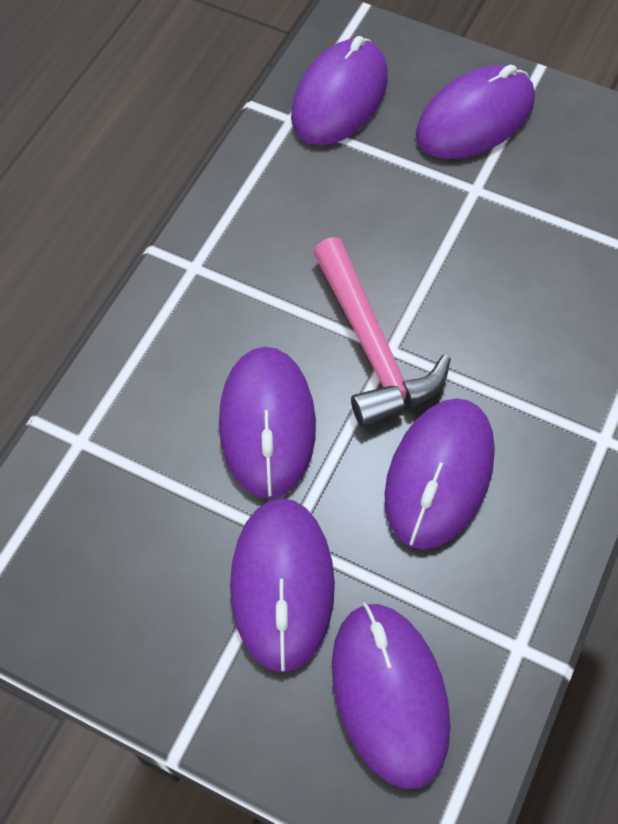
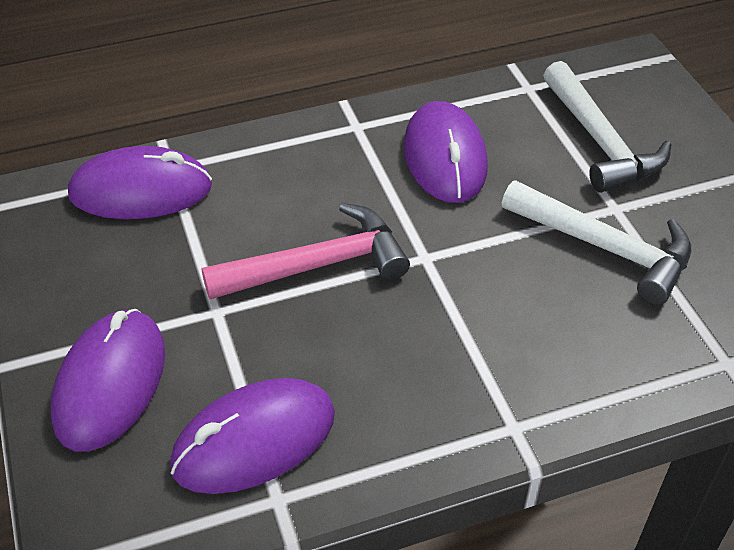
purple mouse: [219,347,316,499] [230,498,335,672] [291,36,388,146] [332,603,451,789] [385,398,495,550] [416,64,535,159] = 6 -> [51,309,165,452] [68,146,212,219] [170,378,335,494] [404,101,488,203] = 4
white hammer: none = 0 -> [502,180,691,305] [544,61,671,193] = 2

